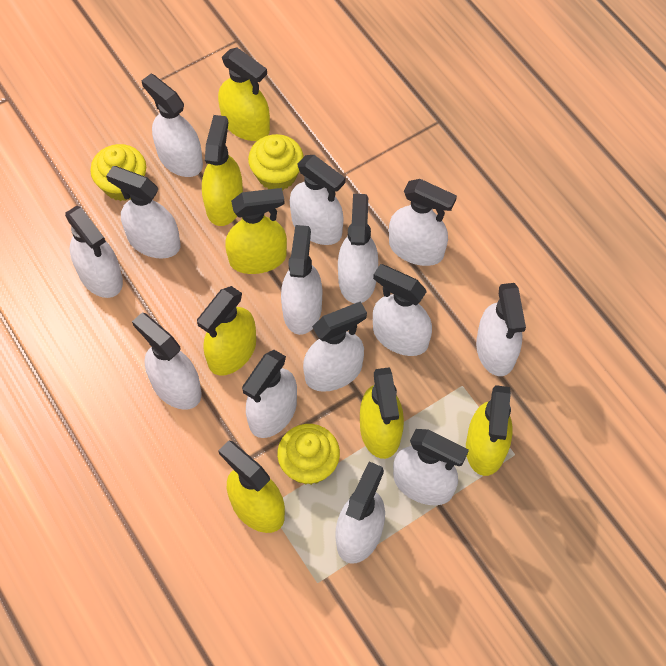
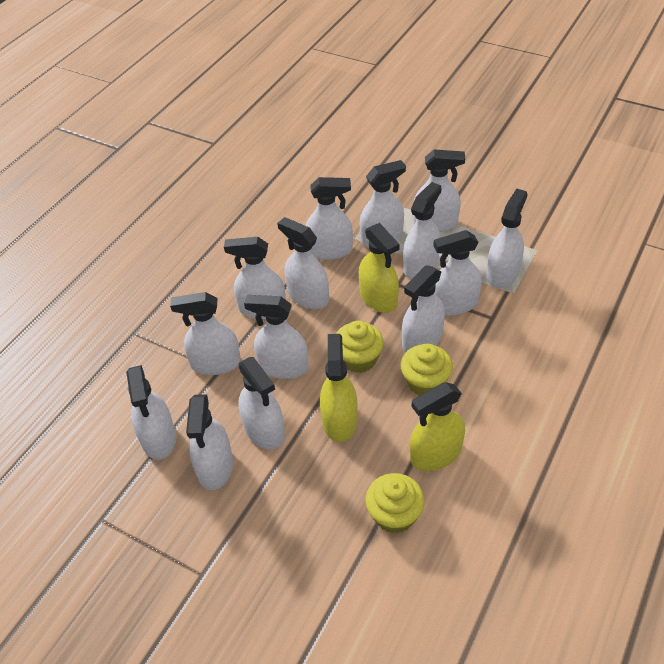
yellow spray bottle: [197,286,256,376] [202,115,243,226] [218,48,270,141] [218,441,285,533] [225,188,287,274] [360,367,404,459] [466,385,513,476] = 7 -> [320,334,358,442] [359,223,399,313] [410,382,465,471] = 3

